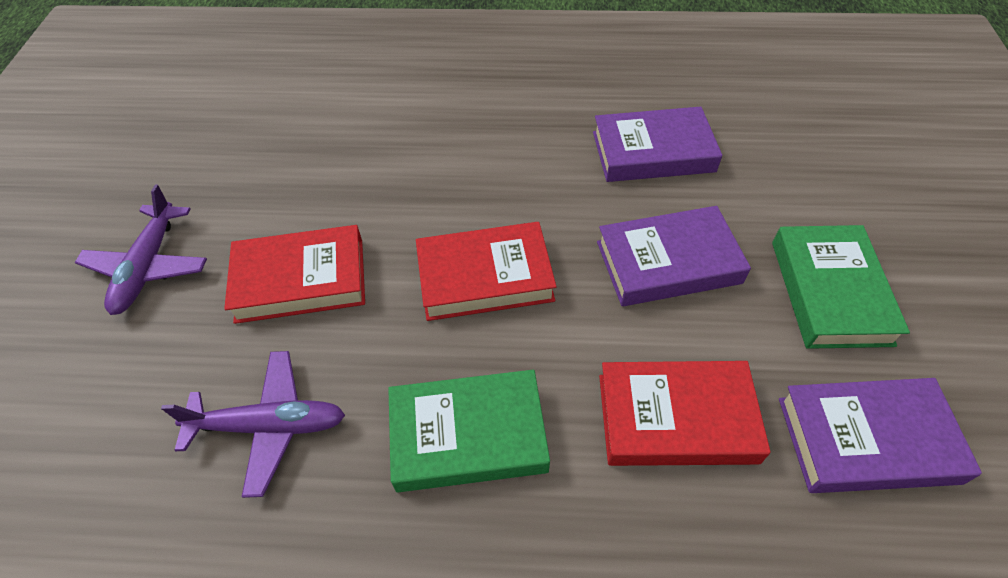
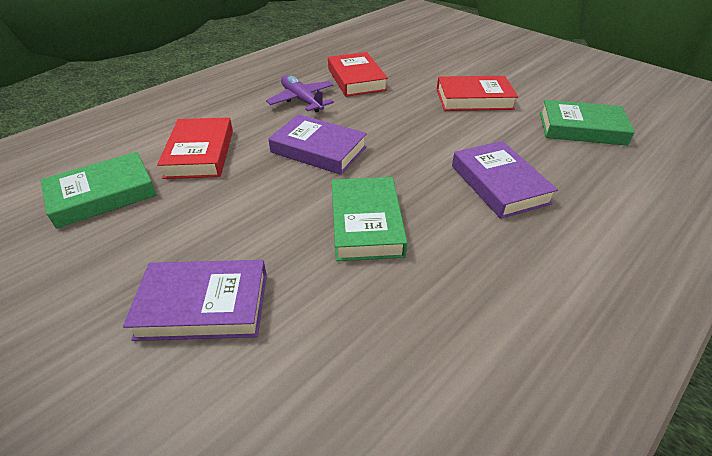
green book: [388,370,550,492] [772,225,910,349] = 2 -> [40,152,157,229] [332,177,408,261] [540,100,635,146] = 3
purple plane: [75,184,207,315] [161,351,345,498] = 2 -> [266,75,334,112] = 1

